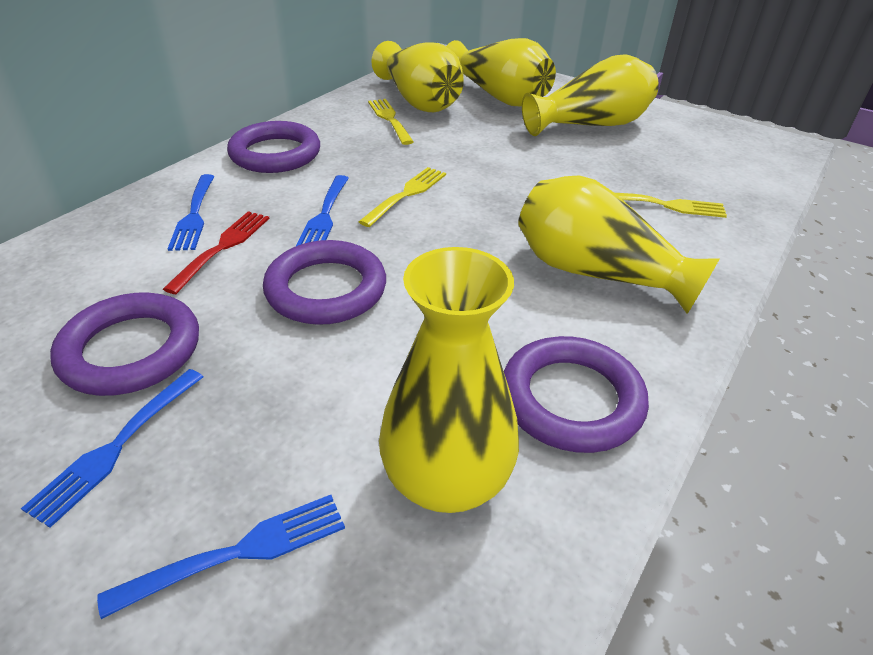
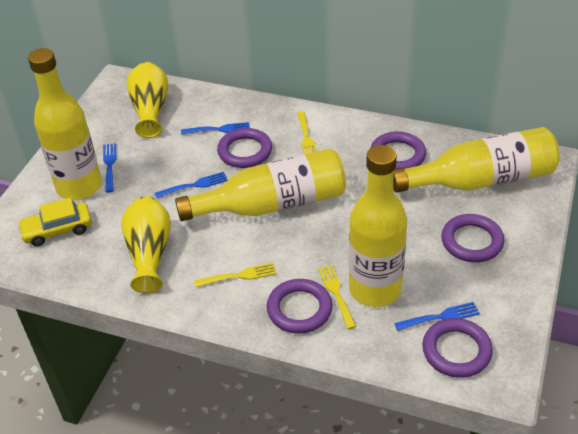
purple ring: [50,293,199,396] [227,121,320,173] [263,240,386,325] [504,336,649,453] = 4 -> [217,128,272,168] [267,279,333,333] [371,131,426,169] [422,318,493,378] [441,214,505,262] = 5
red fork: [163,211,269,294] = 1 -> none = 0
yellow bottle: none = 0 -> [28,48,102,200] [175,149,346,221] [349,145,407,307] [393,127,560,193] = 4
yellow car: none = 0 -> [18,198,92,246] = 1
yellow vase: [371,41,464,112] [379,247,519,513] [446,38,556,106] [518,176,720,314] [522,54,659,136] = 5 -> [121,196,171,293] [126,62,169,138] = 2

